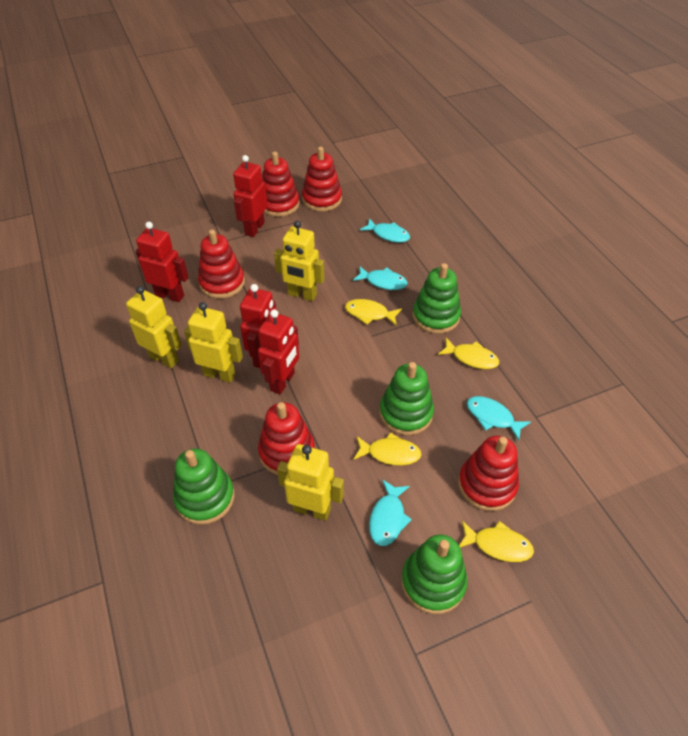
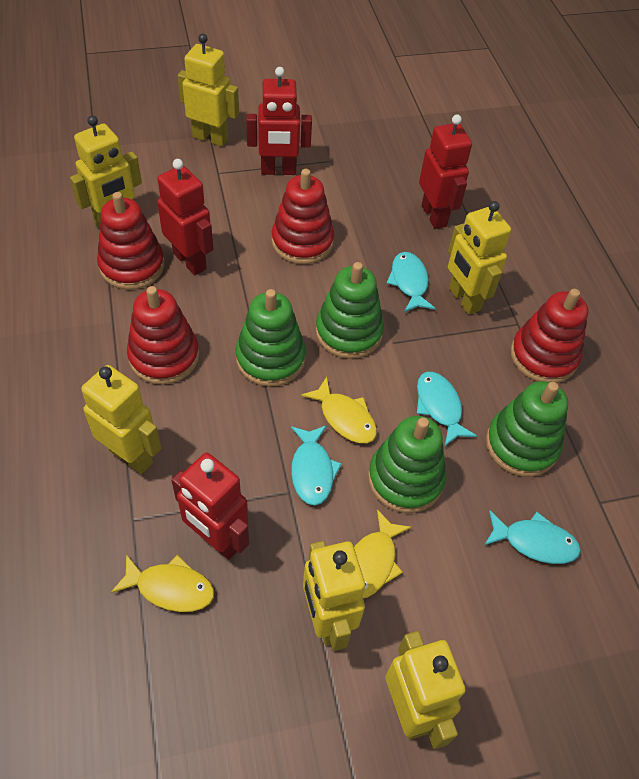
red stacking toy: [198,229,245,299] [258,402,315,475] [262,152,300,217] [302,147,342,211] [458,436,519,511] = 5 -> [97,192,165,290] [127,286,199,385] [271,169,334,264] [511,289,588,383] = 4
yellow fish: [345,299,402,325] [353,433,422,466] [438,338,499,369] [459,521,534,562] = 4 -> [111,554,214,612] [301,377,377,443] [354,509,412,598] = 3
yellow robot: [126,286,182,368] [184,302,243,383] [274,221,324,301] [277,444,344,521] = 4 -> [70,115,142,229] [81,365,162,474] [178,33,239,147] [303,541,365,651] [385,631,466,749] [448,201,511,315] = 6

